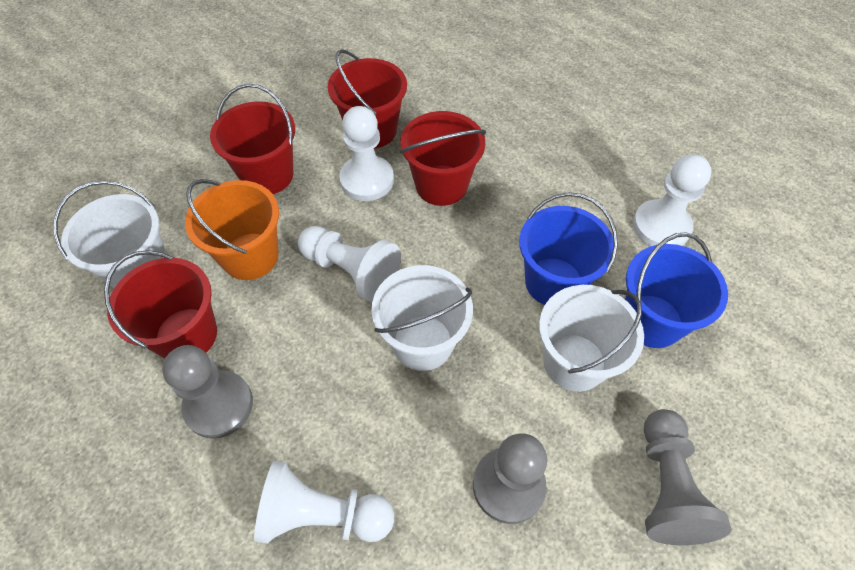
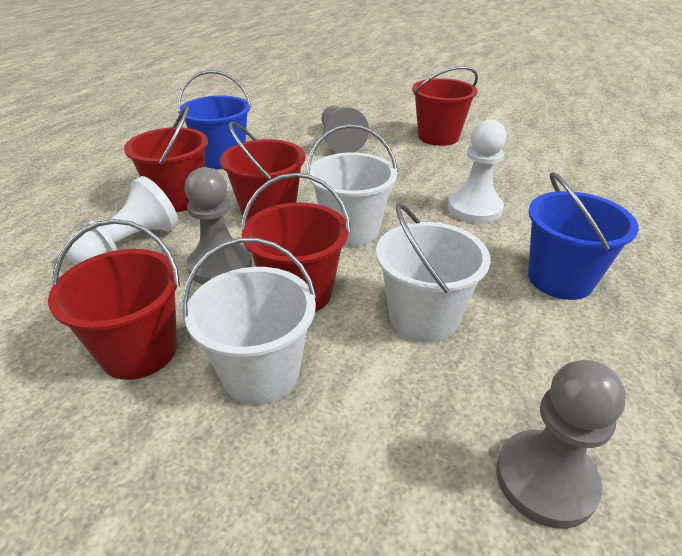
orange bucket: [185,179,279,280] = 1 -> none = 0
red bucket: [104,250,217,358] [210,84,295,194] [328,49,407,148] [400,111,486,206] = 4 -> [48,219,180,380] [124,106,208,212] [220,121,306,222] [241,173,350,312] [412,66,478,146] = 5
white pawn: [254,461,394,544] [298,226,401,302] [339,106,394,201] [633,154,712,246] = 4 -> [66,176,179,265] [448,119,507,223] = 2

